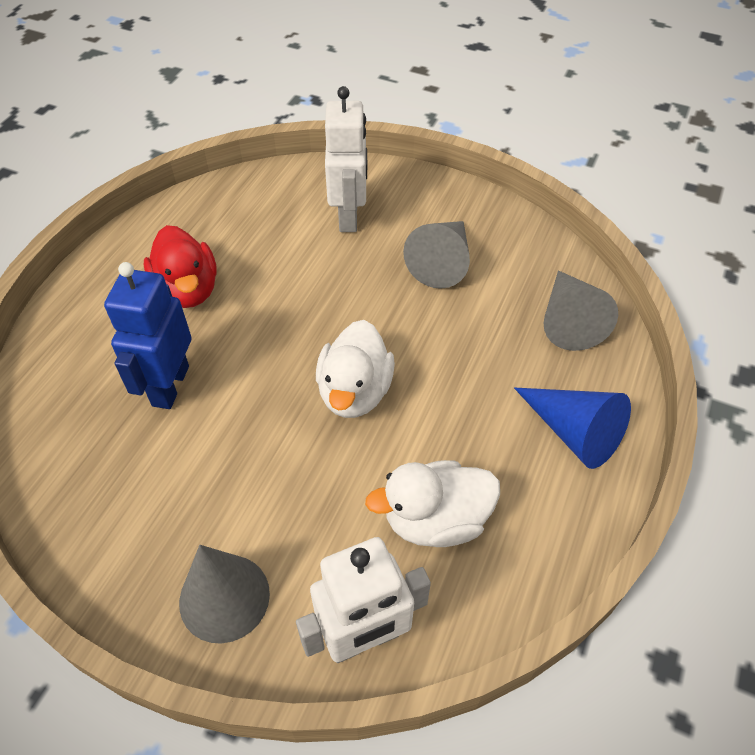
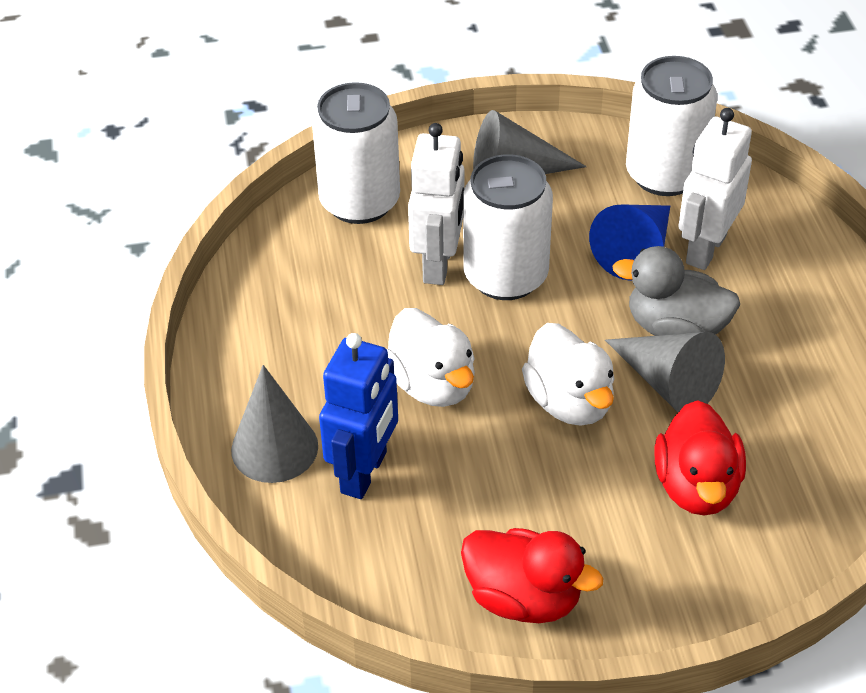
grey duck: none = 0 -> [613,246,740,336] = 1
red duck: [144,225,217,308] = 1 -> [461,528,603,623] [654,400,746,516] = 2
white can: none = 0 -> [312,82,400,224] [463,154,553,300] [626,56,717,196] = 3

